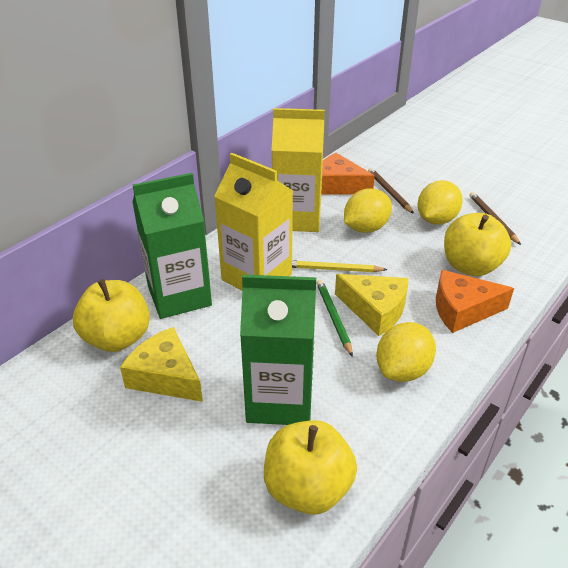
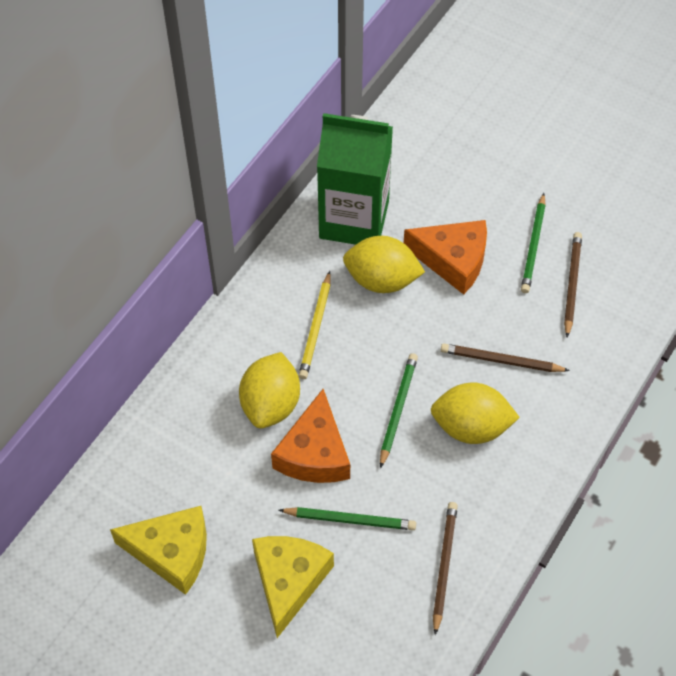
brown pencil: [368,168,414,214] [470,192,521,245] = 2 -> [433,502,458,635] [441,343,570,372] [564,232,582,337] = 3
green carton: [132,173,212,319] [240,275,316,425] = 2 -> [317,113,393,245] = 1
green pencil: [316,280,353,357] = 1 -> [279,507,416,530] [380,353,418,469] [521,193,546,293] = 3
yellow apple: [73,279,150,352] [264,420,357,514] [444,213,511,276] = 3 -> none = 0
yellow carton: [214,153,293,291] [272,108,325,232] = 2 -> none = 0

